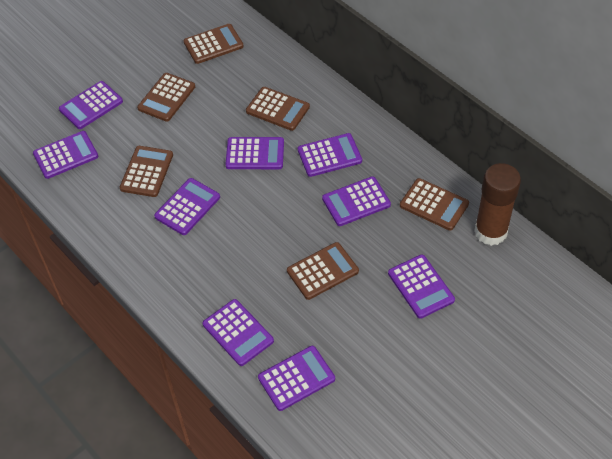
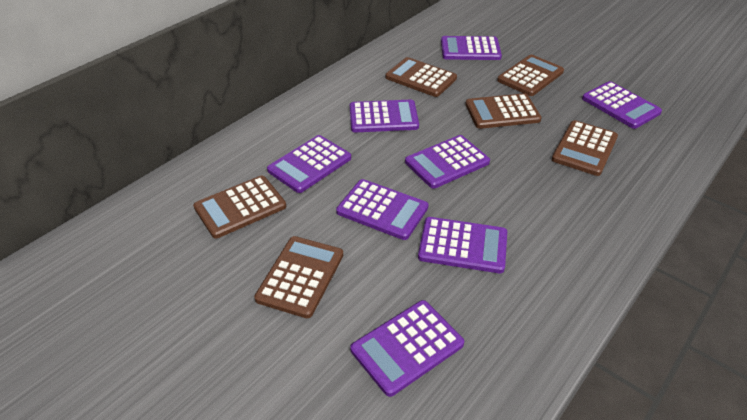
brown glue stick: [474,163,521,246] = 1 -> none = 0
purple calculator: [33,131,98,179] [59,81,123,129] [154,178,220,235] [203,299,274,366] [225,137,284,169] [258,346,335,411] [298,133,362,177] [322,176,391,226] [388,254,455,319] = 9 -> [267,135,351,193] [336,179,429,240] [350,100,419,132] [350,300,464,397] [405,135,490,189] [418,217,507,273] [441,36,502,60] [582,81,662,129] = 8

